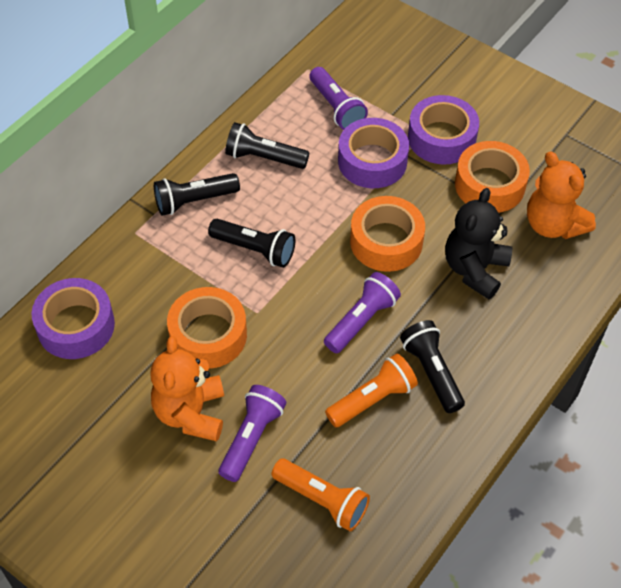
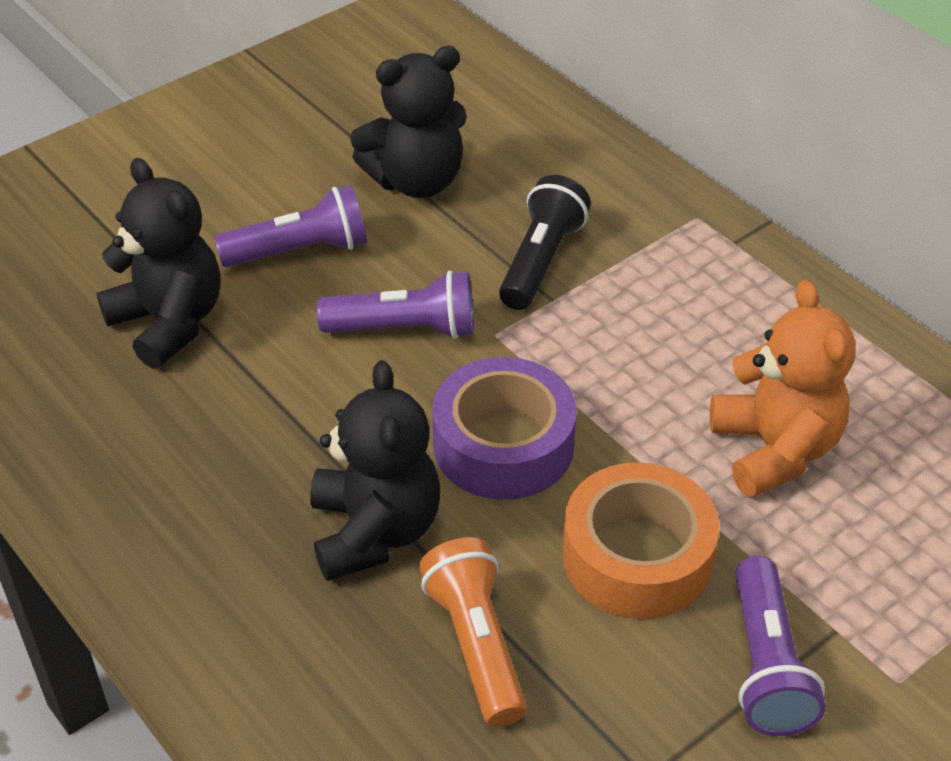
black flashlight: [154,173,240,216] [208,219,296,268] [225,122,309,169] [400,320,465,413] = 4 -> [499,175,591,310] = 1
black teddy bear: [445,188,512,299] = 1 -> [96,158,221,369] [310,360,440,581] [350,46,467,198] = 3
orange flashlight: [272,459,370,531] [325,354,418,427] = 2 -> [419,537,527,727] = 1
orange tape: [167,287,247,369] [350,196,425,272] [455,141,530,213] = 3 -> [562,462,719,619] = 1
orange teddy bear: [150,336,224,441] [527,151,596,239] = 2 -> [710,280,855,498] = 1
purple tape: [32,278,115,359] [338,118,409,188] [408,95,479,165] = 3 -> [432,357,577,500] = 1

